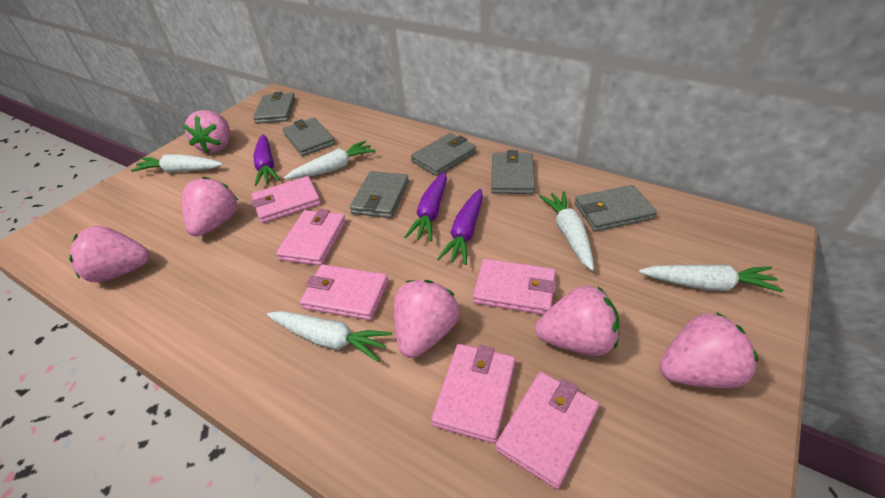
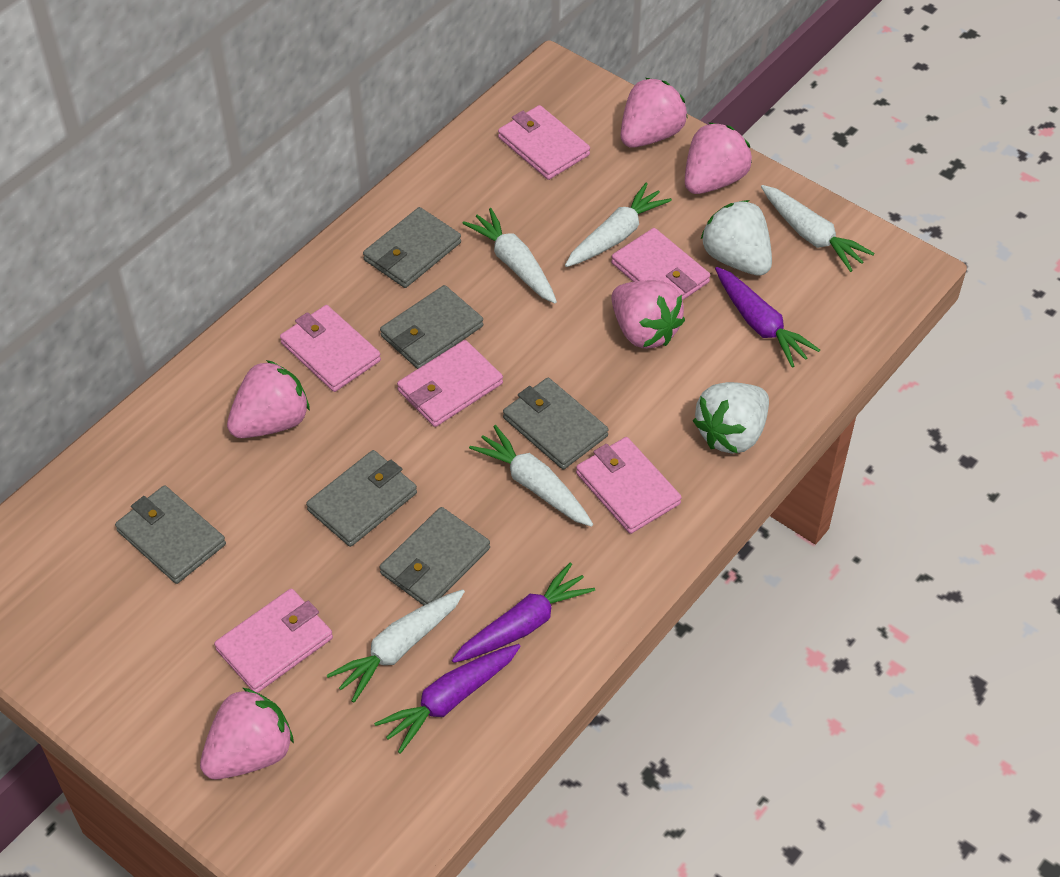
pink strawberry: [69,226,150,282] [182,177,238,237] [183,110,230,154] [394,280,459,358] [535,285,619,356] [659,312,758,388] = 6 -> [200,688,294,779] [227,360,310,438] [611,280,685,349] [621,78,688,148] [685,122,752,194] = 5
white strawberry: none = 0 -> [693,382,769,454] [700,200,772,276] = 2

